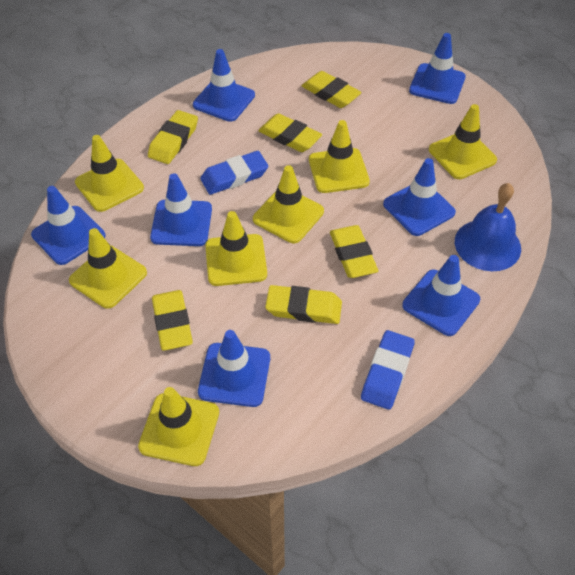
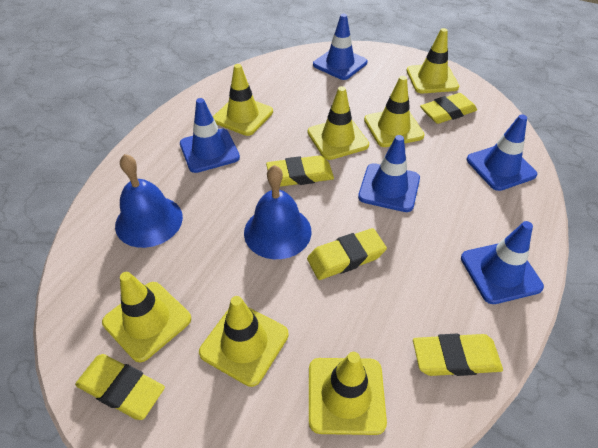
blue bell: [455,183,521,271] = 1 -> [115,154,183,248] [244,165,312,259] = 2
blue eraser: [200,151,268,195] [361,330,415,410] = 2 -> none = 0
blue traffic cone: [31,186,105,265] [150,173,212,246] [193,49,255,122] [198,330,270,407] [383,158,456,236] [402,255,480,336] [409,33,466,104] = 7 -> [180,98,240,173] [313,14,368,80] [358,135,420,212] [461,221,544,304] [467,114,537,191] = 5
yellow eraser: [148,110,198,164] [152,290,193,351] [258,113,322,152] [265,285,342,324] [302,71,361,108] [330,225,378,278] = 6 -> [75,354,165,420] [266,156,334,186] [307,228,387,280] [413,334,503,376] [420,93,477,124] = 5

